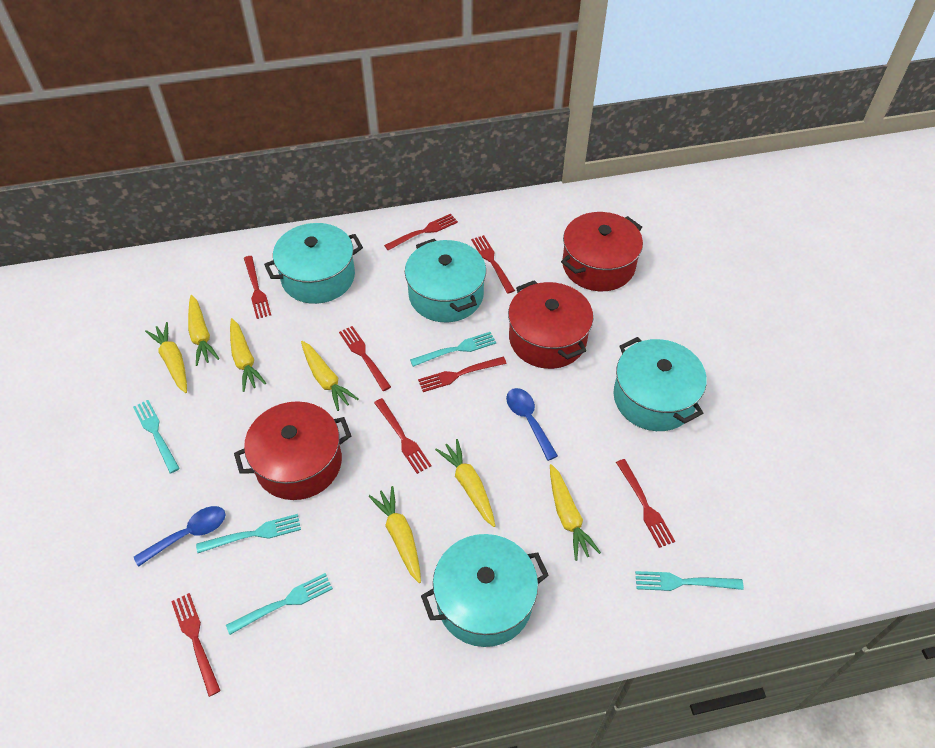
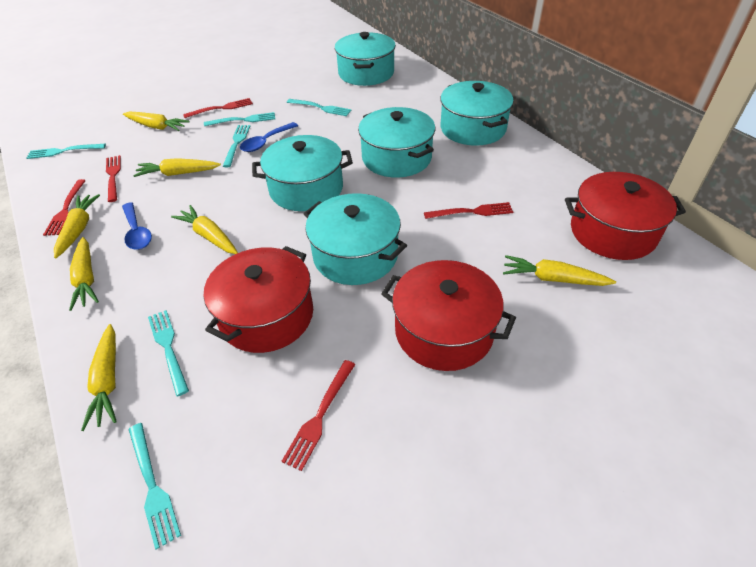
red fork: [171,593,221,697] [244,256,271,319] [339,326,391,391] [374,398,432,474] [384,214,458,250] [418,357,507,392] [471,235,515,294] [616,459,675,548] = 8 -> [43,179,86,236] [106,155,121,202] [183,98,253,118] [281,360,356,471] [424,202,513,219] = 5
turquoise fork: [133,400,180,473] [196,514,301,553] [226,573,333,635] [410,332,496,367] [635,571,744,591] = 5 -> [26,144,106,159] [128,423,181,549] [148,310,189,396] [204,112,275,126] [223,125,250,167] [287,99,352,116] = 6
turquoise pot: [264,223,363,304] [405,239,486,322] [421,534,549,647] [613,337,707,431] = 4 -> [252,135,353,211] [304,193,407,285] [335,32,396,86] [358,107,435,178] [440,81,514,146] = 5

